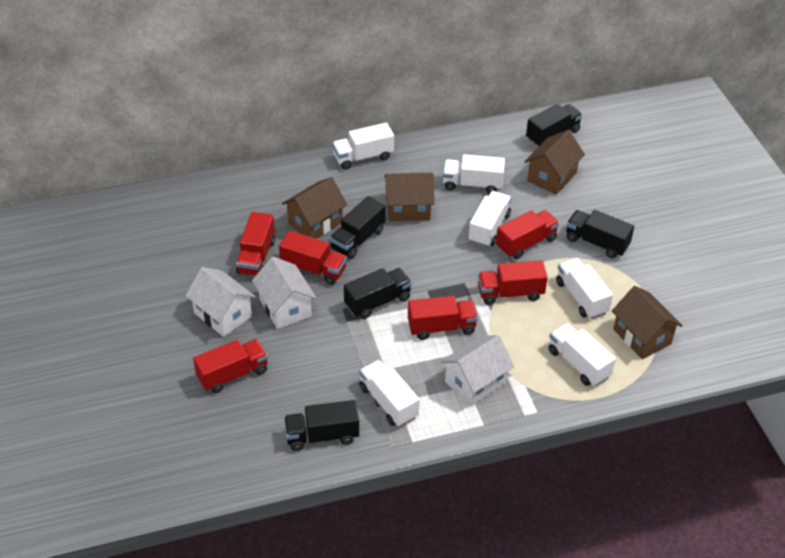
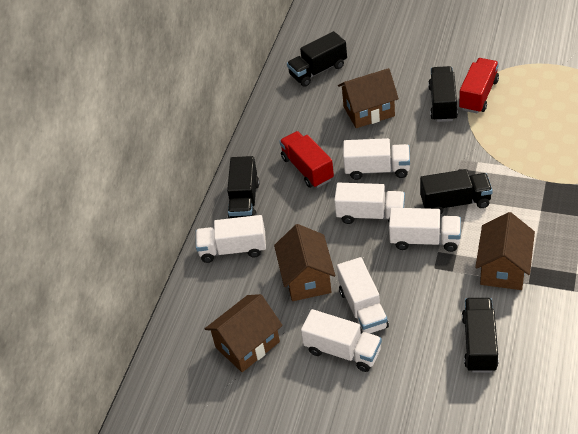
red truck: [193,339,268,393] [236,212,275,276] [279,231,347,285] [408,296,478,340] [478,260,548,305] [496,210,559,259] = 6 -> [279,131,334,188] [459,58,499,114] = 2
white house: [185,267,256,337] [252,257,317,329] [441,335,514,406] = 3 -> none = 0

